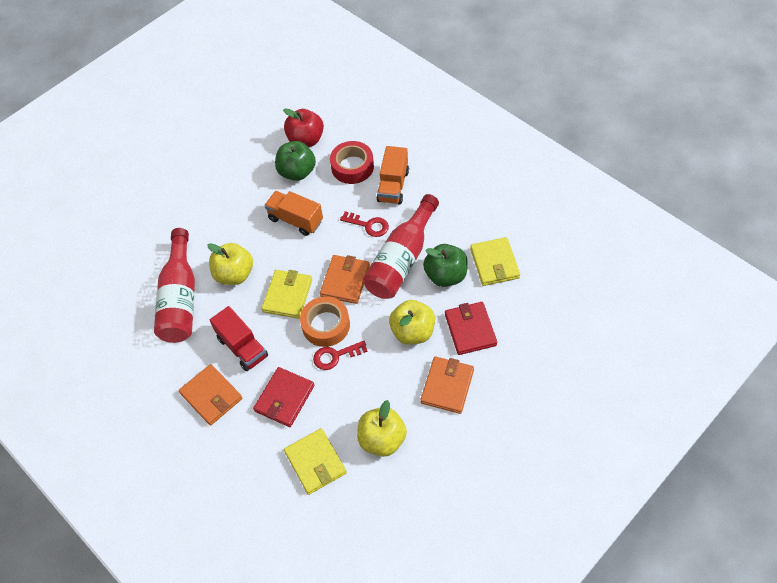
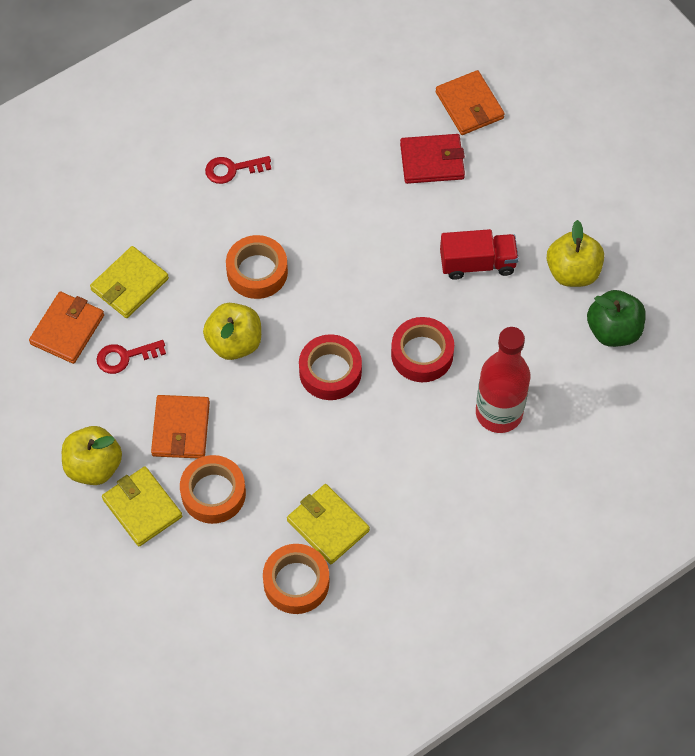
green apple: [275,141,316,181] [423,244,468,287] = 2 -> [587,290,646,347] = 1
orange tape: [300,296,350,347] = 1 -> [180,455,246,524] [226,235,288,299] [263,544,329,614] = 3
orange truck: [264,191,323,236] [377,146,409,204] = 2 -> none = 0
red apple: [283,108,324,147] = 1 -> none = 0
red bottle: [154,228,195,343] [363,194,439,299] = 2 -> [476,327,530,433] = 1
red tape: [330,141,374,184] = 1 -> [299,334,362,400] [391,317,454,382] = 2
red wallet: [253,367,314,427] [445,302,497,355] = 2 -> [400,134,465,184] = 1

